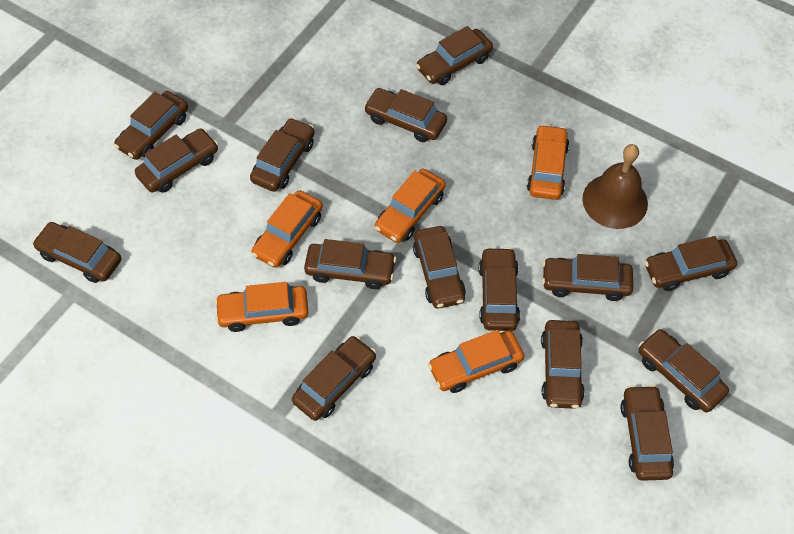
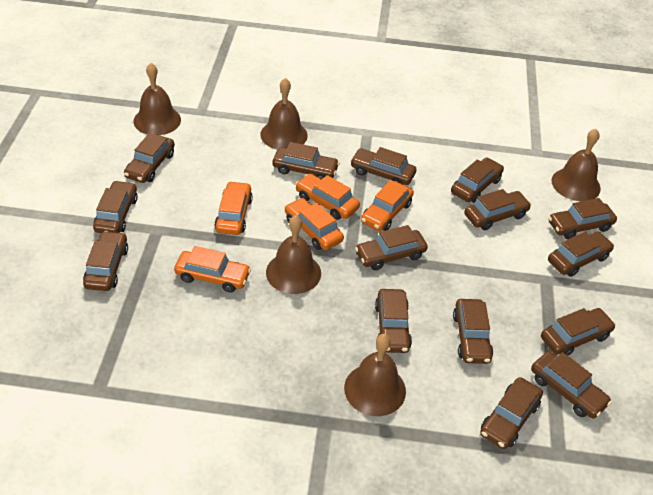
brown bell: [582,144,648,229] = 1 -> [134,63,181,135] [260,78,308,150] [266,215,321,294] [344,334,406,416] [552,129,601,201] = 5

